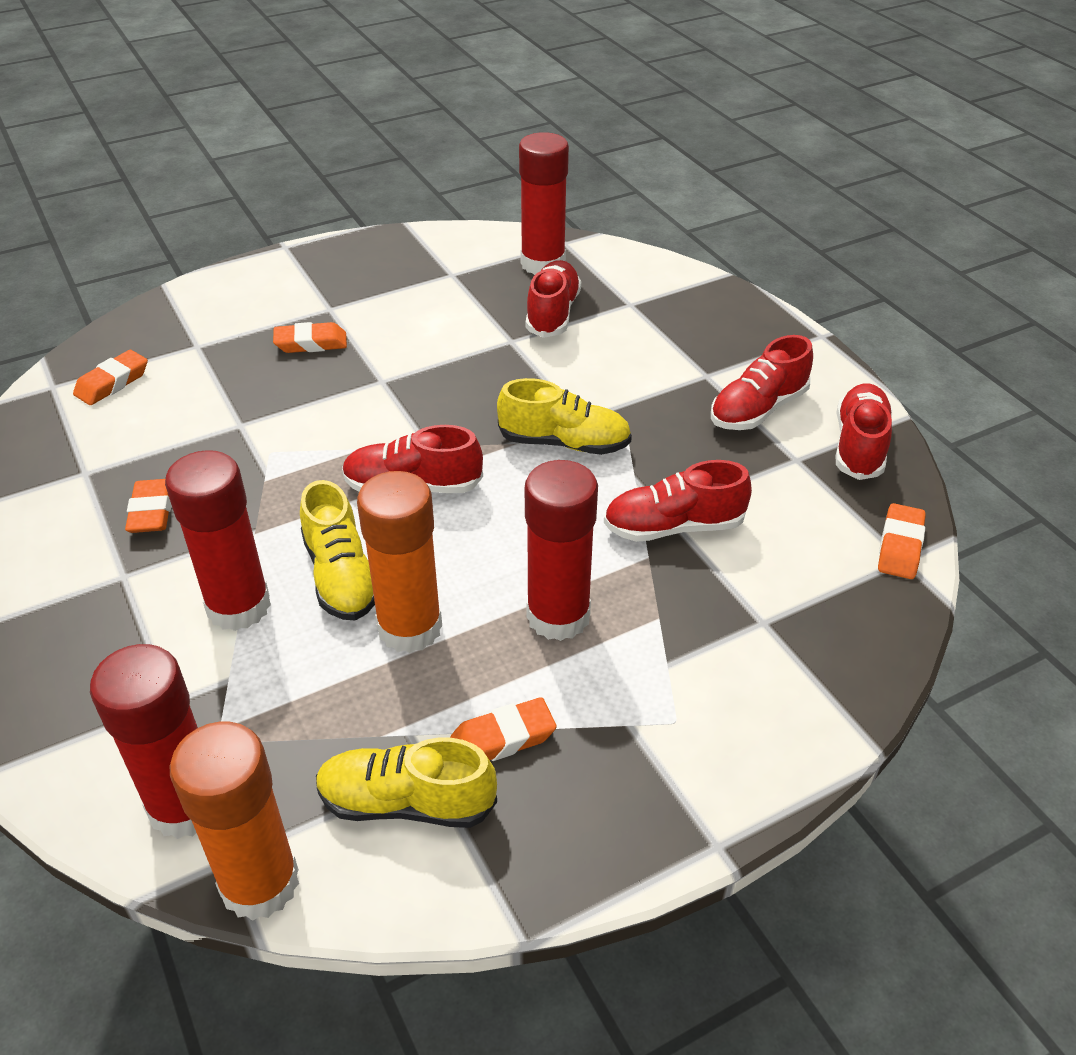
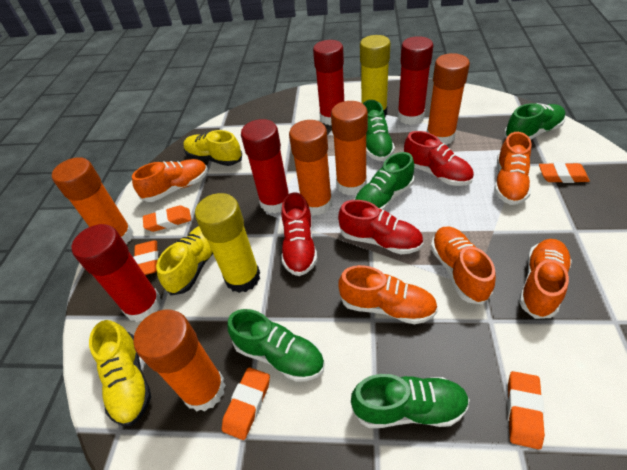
green shoe: none = 0 -> [227,309,325,382] [351,374,470,428] [354,152,414,210] [363,100,395,161] [504,103,565,140] = 5
orange glue stick: [170,722,299,921] [357,471,442,653] = 2 -> [52,157,133,245] [134,310,226,412] [289,120,332,216] [331,101,368,196] [427,53,470,145] = 5
orange shoe: none = 0 -> [132,159,208,202] [338,265,438,324] [431,227,496,304] [494,132,532,205] [519,239,572,319] = 5
red shoe: [342,425,483,493] [526,260,581,338] [604,460,752,542] [711,335,813,430] [836,383,892,480] = 5 -> [281,192,317,276] [338,200,423,254] [404,131,474,186] = 3
yellow glue stick: none = 0 -> [195,193,260,293] [360,35,391,117] = 2

